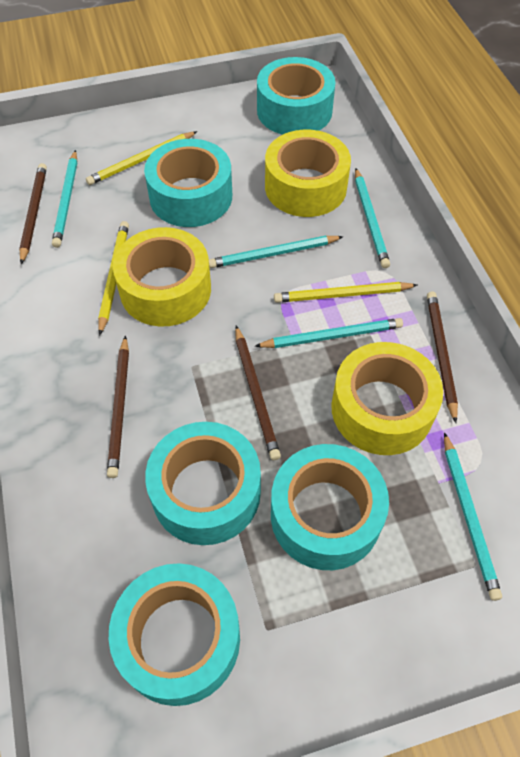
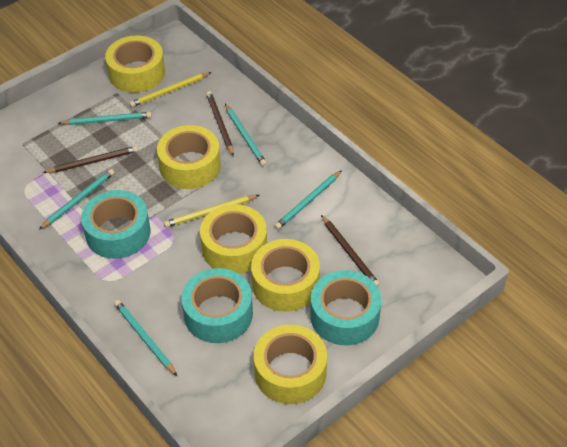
brown pencil: [19,163,47,264] [107,335,129,478] [235,326,281,460] [427,291,458,423] = 4 -> [43,146,138,173] [206,91,234,156] [321,215,380,287] = 3
turquoise tape: [109,563,240,706] [144,139,232,227] [145,422,261,545] [257,57,336,135] [271,444,389,570] = 5 -> [81,190,150,259] [181,268,253,343] [311,270,381,345] = 3
yellow pencil: [86,131,198,185] [98,221,129,336] [274,282,417,303] = 3 -> [129,72,211,107] [164,195,259,228] = 2
yellow tape: [113,227,211,327] [265,130,351,217] [331,342,443,455] = 3 -> [105,35,165,93] [157,125,221,189] [200,204,267,274] [251,239,320,312] [254,325,327,404] = 5

